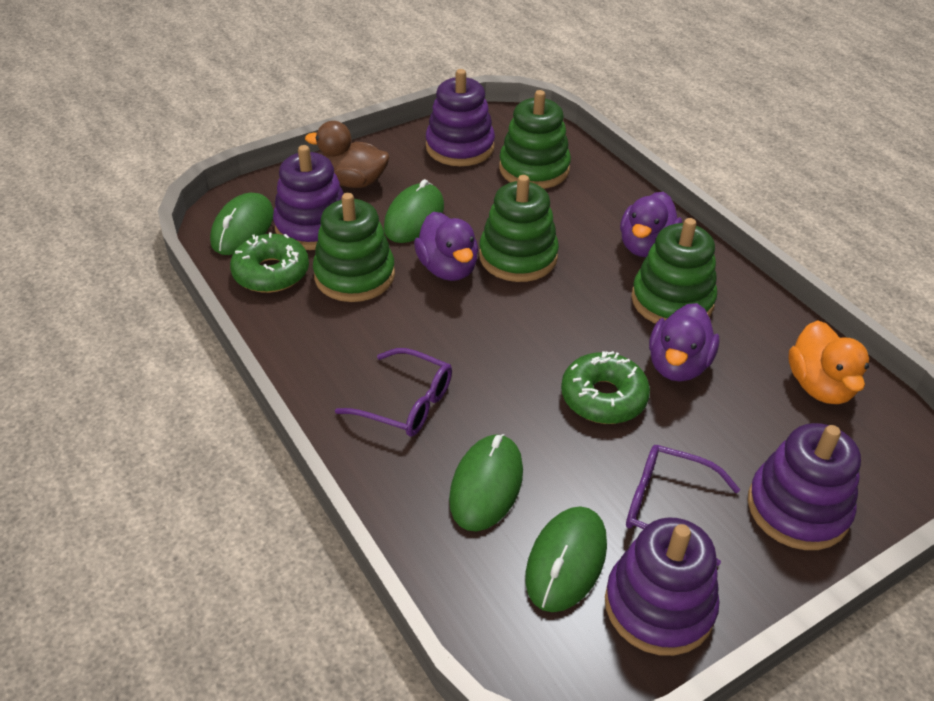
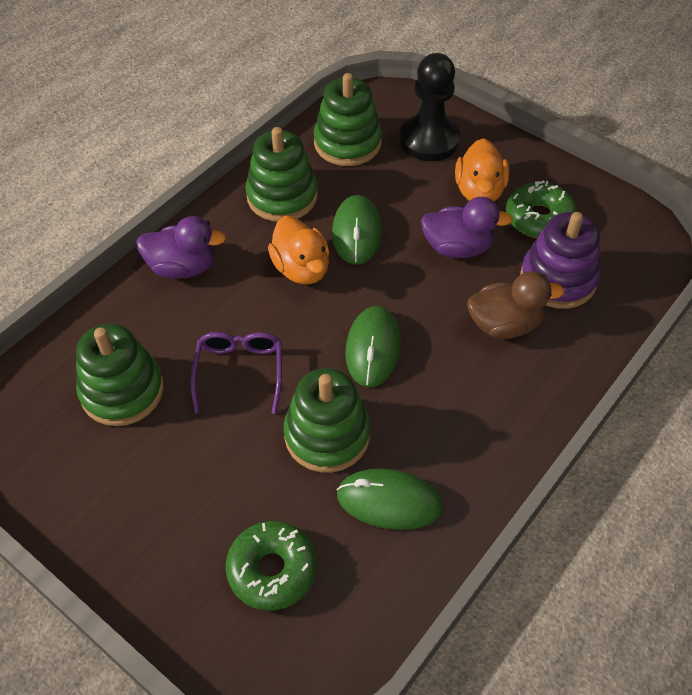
black pawn: none = 0 -> [400,53,460,161] = 1
green mouse: [210,193,274,255] [384,179,444,243] [449,434,523,531] [526,507,607,612] = 4 -> [332,195,382,265] [337,468,443,530] [345,306,401,387] = 3
orange duck: [788,320,869,404] = 1 -> [268,216,330,284] [455,138,509,201] = 2
purple duck: [414,212,478,281] [620,192,682,257] [649,303,719,382] = 3 -> [136,216,226,278] [421,197,513,258] = 2
purple glasses: [335,348,452,437] [626,445,740,566] = 2 -> [191,332,282,414] = 1
purple stacking toy: [273,145,344,250] [426,69,495,166] [605,518,719,656] [748,423,861,550] = 4 -> [520,212,600,309] = 1

